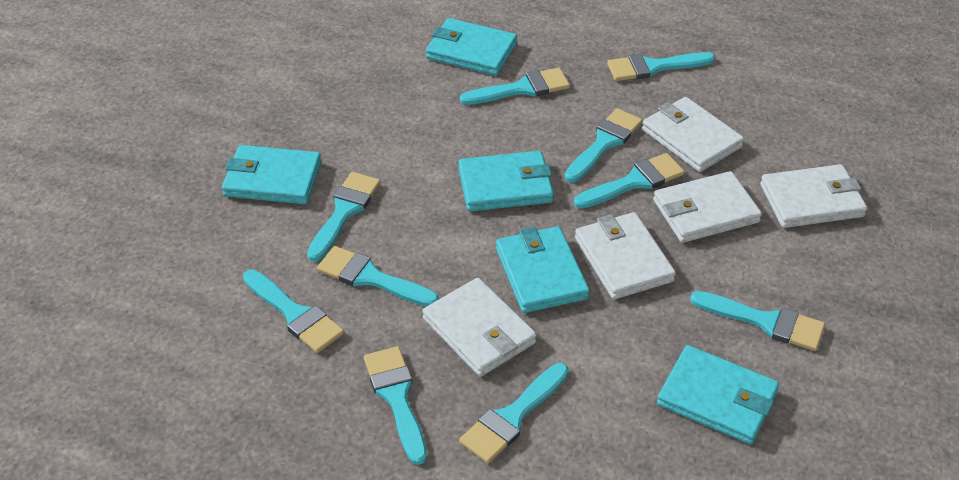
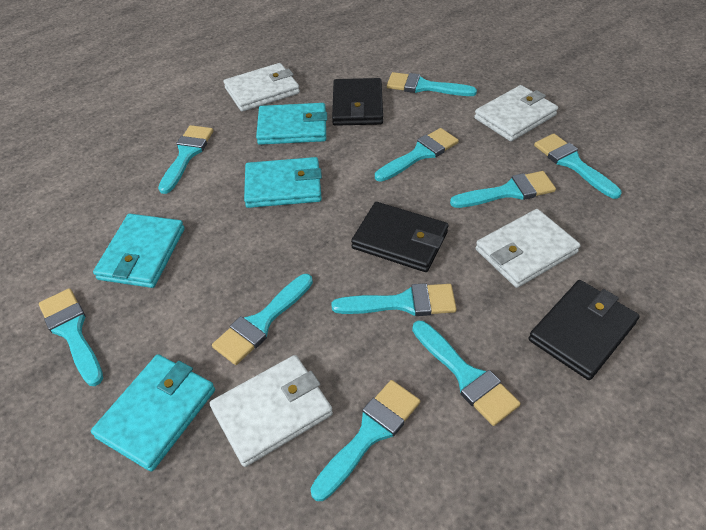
black wallet: none = 0 -> [332,78,383,126] [351,202,449,272] [529,280,639,380] = 3
turquoise wallet: [222,145,321,204] [426,18,517,76] [458,151,554,211] [496,226,590,313] [657,345,779,444] = 5 -> [91,354,215,472] [93,214,185,288] [244,157,322,208] [256,103,327,145] = 4
white wallet: [422,278,537,377] [575,212,676,299] [642,97,744,172] [653,171,762,243] [760,164,867,228] = 5 -> [210,355,333,467] [224,63,300,112] [474,85,558,141] [475,209,580,288] = 4

